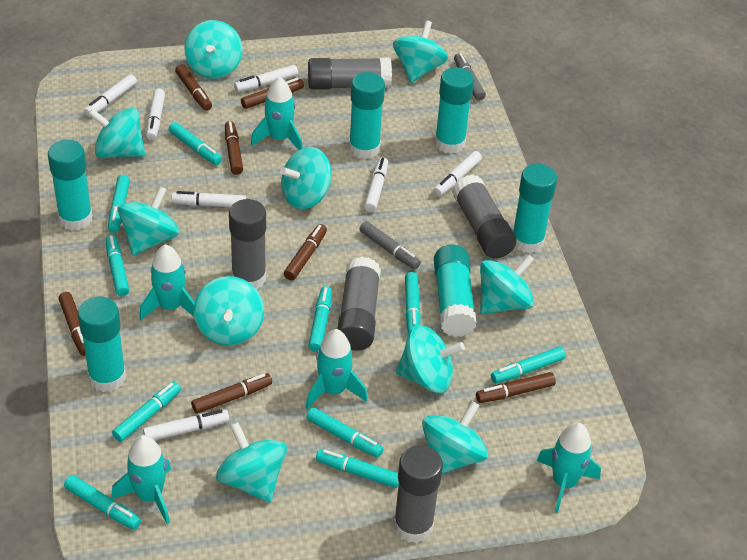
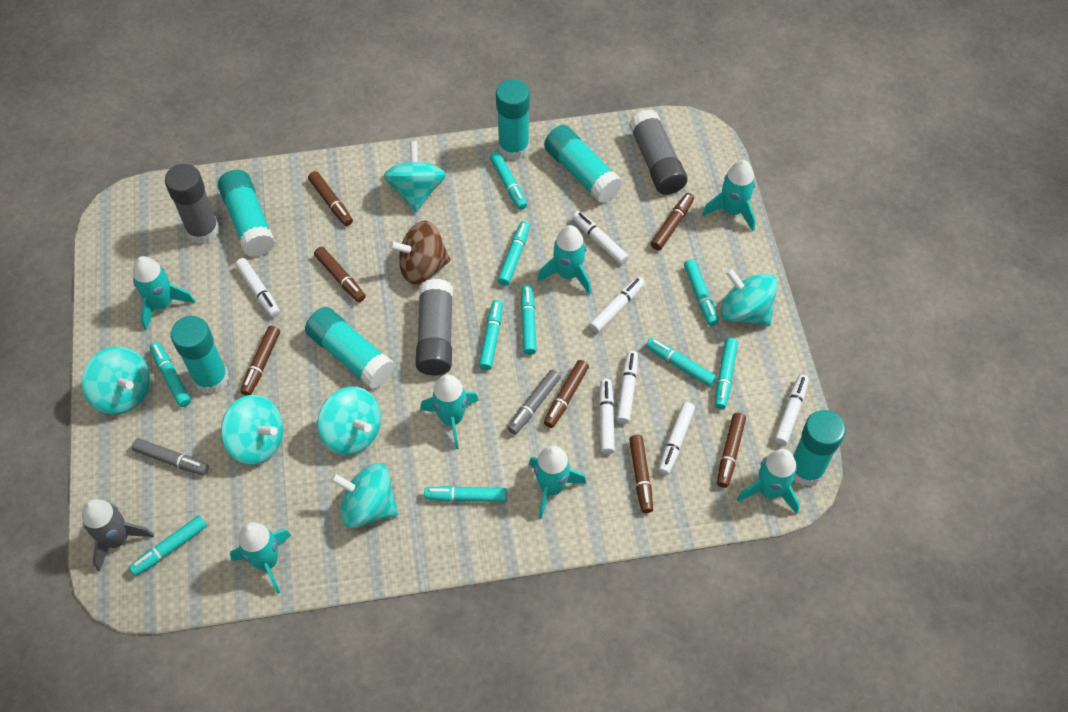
brown spinning top: none = 0 -> [389,221,451,284] = 1
grey glue stick: [229,199,266,289] [308,58,392,90] [337,257,381,351] [394,445,443,543] [452,174,517,258] = 5 -> [165,164,219,244] [416,279,453,375] [629,109,688,195] = 3
grey rocket: none = 0 -> [82,499,154,572] = 1
turquoise rocket: [111,435,171,524] [139,244,195,321] [251,77,303,150] [305,329,368,409] [537,423,601,513] = 5 -> [133,256,195,330] [230,522,292,594] [420,374,479,449] [529,445,586,519] [537,225,591,295] [702,160,756,231] [737,449,800,514] = 7
turquoise spinning top: [88,108,145,158] [118,186,180,256] [184,20,242,79] [194,276,264,346] [216,422,287,503] [280,147,331,209] [393,20,448,83] [396,325,465,393] [422,401,488,474] [480,254,535,314] = 10 -> [82,346,150,415] [221,395,284,465] [318,386,381,455] [330,463,398,528] [383,141,446,212] [720,268,778,326] = 6

